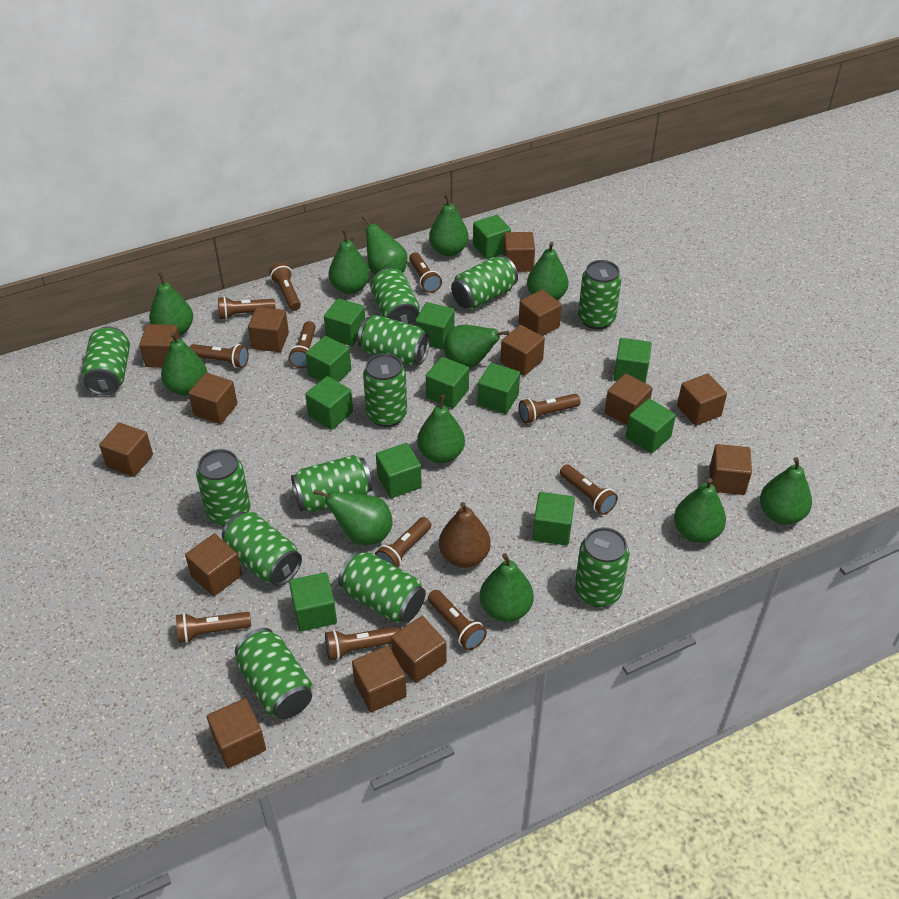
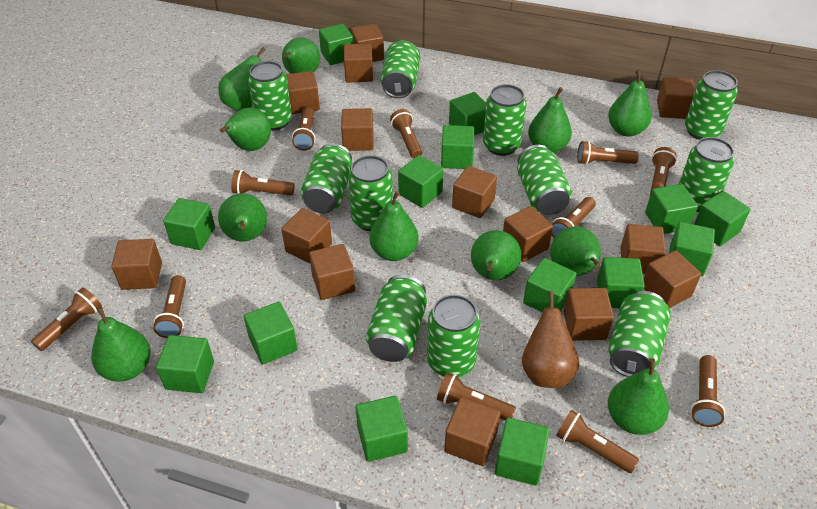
green can: [82,326,130,395] [196,449,251,526] [222,512,302,586] [235,628,312,719] [291,455,372,512] [338,550,426,623] [358,315,430,366] [363,353,407,427] [370,268,420,325] [451,256,518,309] [575,527,629,607] [578,260,621,329] = 12 -> [248,61,292,131] [301,143,352,213] [348,155,393,231] [366,275,427,362] [380,41,421,98] [427,295,481,377] [483,84,526,156] [517,145,572,215] [608,291,671,377] [679,137,734,212] [685,70,738,140] = 11
green cube: [289,572,337,632] [305,376,353,430] [306,336,351,382] [324,298,365,346] [376,443,422,498] [415,302,455,350] [426,357,469,408] [473,215,511,259] [477,363,520,414] [532,492,575,546] [613,338,652,383] [626,398,676,454] = 12 -> [156,335,214,393] [163,198,215,250] [244,302,298,364] [319,24,354,65] [356,396,408,462] [398,155,443,208] [441,125,474,169] [449,92,486,136] [495,417,550,486] [523,258,577,312] [597,257,645,308] [645,184,698,234] [669,222,715,276] [694,191,751,246] = 14
green pear: [149,272,193,336] [161,332,207,396] [313,489,393,545] [329,230,370,294] [362,215,407,275] [417,395,465,463] [429,194,469,256] [444,325,510,368] [480,553,534,622] [527,241,568,300] [674,478,726,543] [760,457,812,524] = 12 -> [91,307,151,382] [218,47,266,111] [218,193,267,242] [220,108,271,151] [282,37,320,74] [369,191,419,261] [471,230,521,280] [528,87,572,153] [550,226,601,276] [608,70,652,137] [608,358,669,435] = 11

